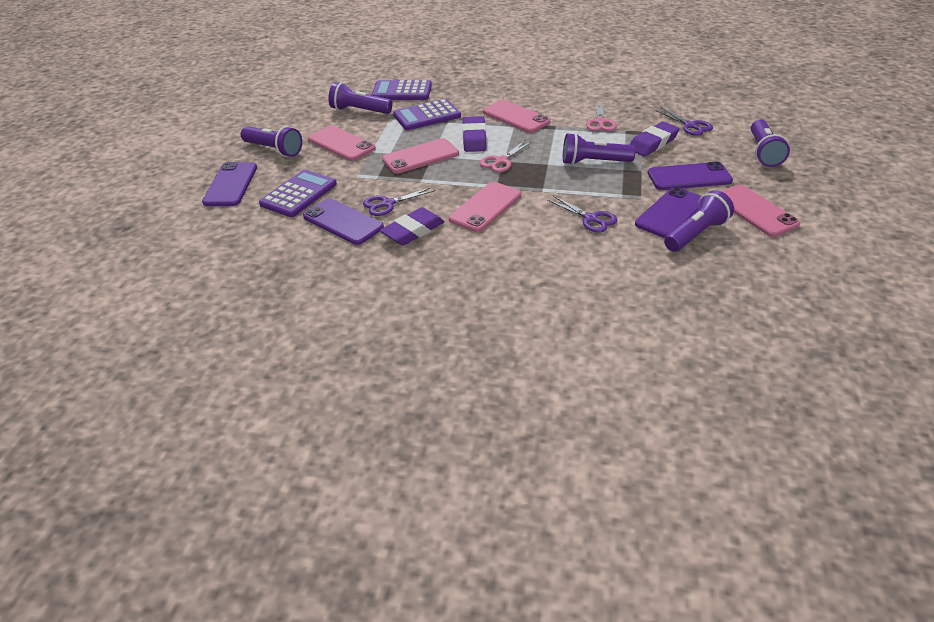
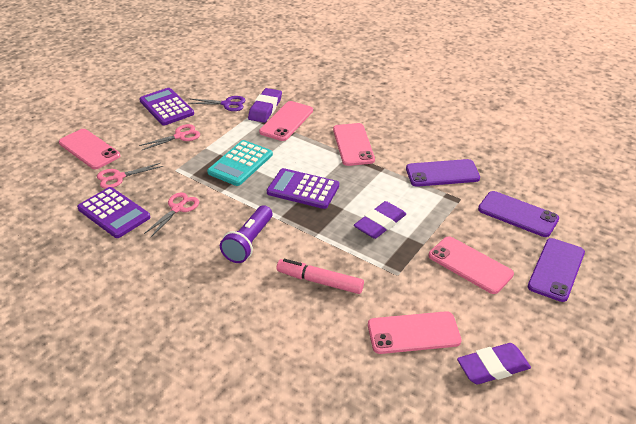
pink marker: none = 0 -> [277,259,364,294] = 1
pink scissors: [480,141,531,172] [586,103,617,131] = 2 -> [97,163,163,189] [139,124,200,150] [144,192,199,237] = 3
purple flashlight: [241,126,302,157] [328,82,392,114] [563,133,636,165] [664,190,734,252] [751,120,790,167] = 5 -> [220,205,272,263] = 1
purple phone: [202,162,257,206] [303,198,384,245] [635,187,702,238] [648,162,733,190] = 4 -> [406,159,480,187] [478,191,559,237] [528,238,585,302] = 3
purple scissors: [363,187,435,216] [547,196,618,233] [655,107,713,136] = 3 -> [188,96,246,111] = 1
turquoise calculator: none = 0 -> [207,140,273,186] = 1

